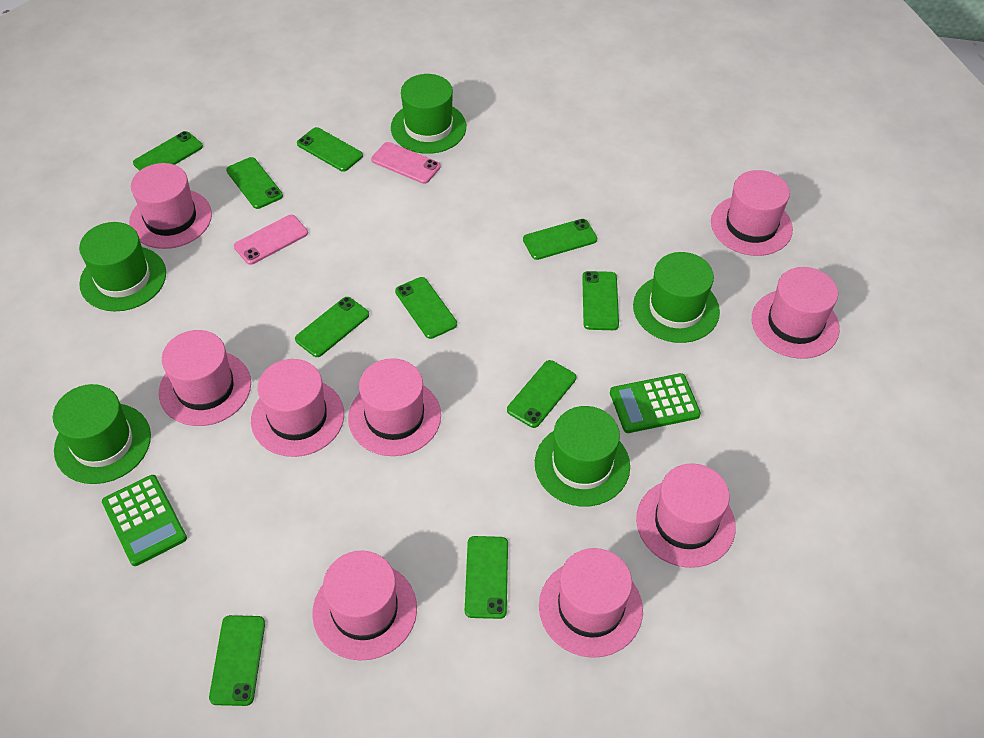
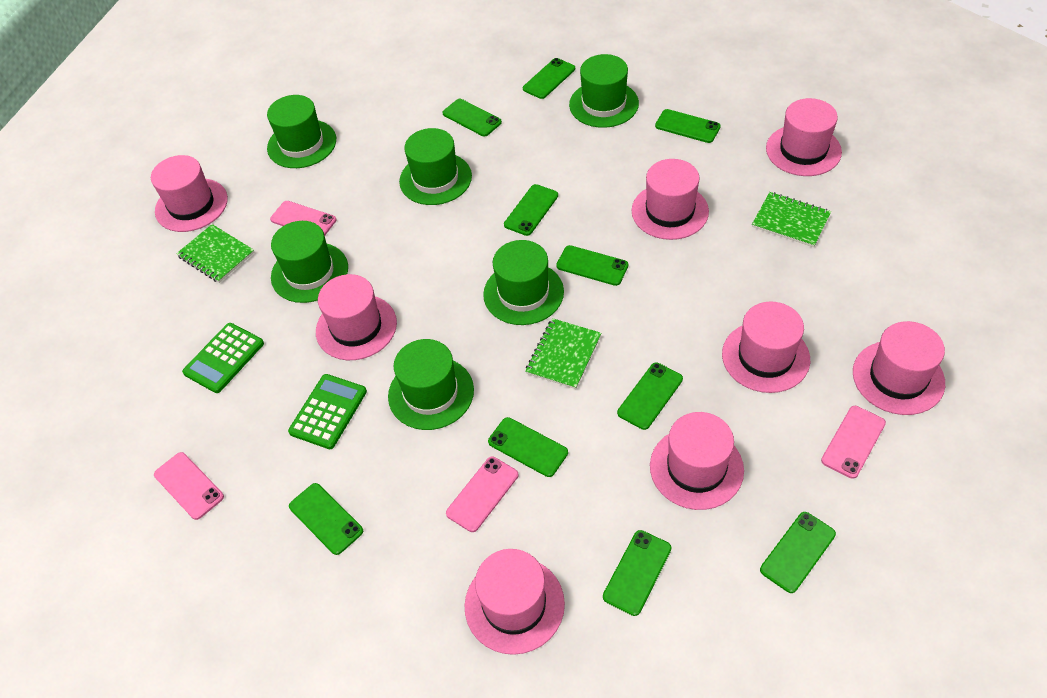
green hat: [53,384,151,484] [79,222,166,311] [391,74,466,154] [535,406,630,507] [633,252,720,343] = 5 -> [267,95,336,168] [271,221,348,303] [388,339,474,430] [399,128,472,205] [483,240,564,325] [569,54,639,128] = 6
green notebook: none = 0 -> [176,224,255,283] [526,318,601,389] [752,192,831,247] = 3
pink hat: [129,163,212,249] [159,330,251,426] [251,359,344,457] [312,551,417,661] [348,358,441,456] [539,548,643,658] [636,463,736,568] [711,170,793,256] [752,267,840,359] = 9 -> [151,155,228,232] [316,274,397,360] [465,549,565,655] [631,159,709,240] [650,412,744,510] [722,301,810,393] [766,98,842,176] [853,321,945,415] = 8
pink phone: [234,215,308,265] [371,142,441,184] = 2 -> [154,452,224,520] [270,201,336,236] [446,457,518,532] [821,406,886,479] = 4

